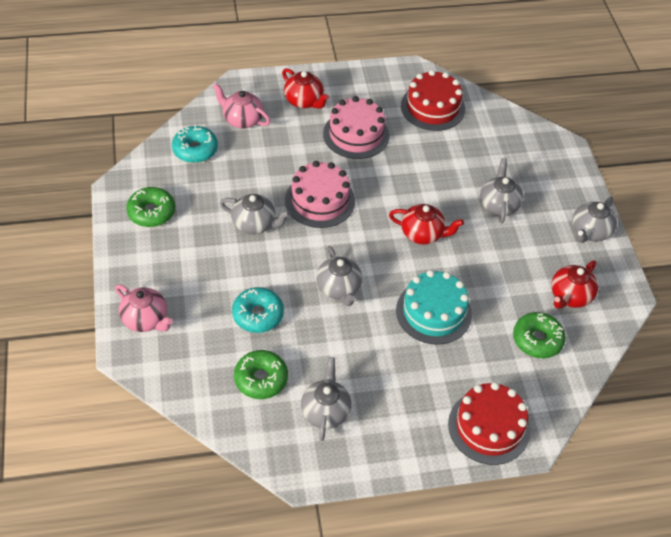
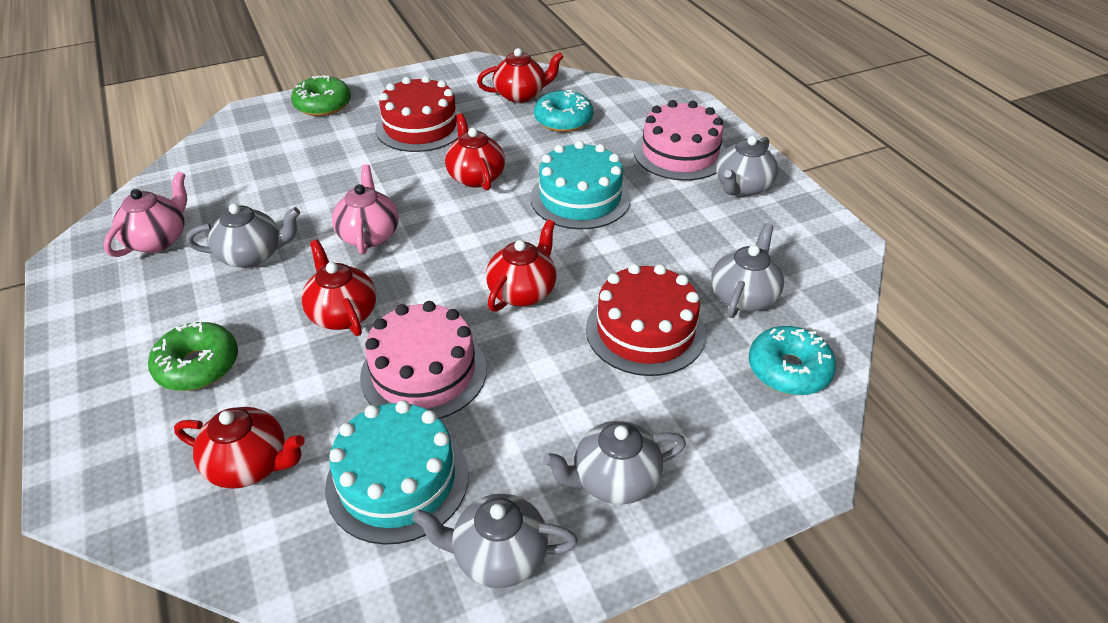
green donut: [126,187,175,227] [234,350,288,399] [513,312,566,358] = 3 -> [148,322,238,391] [291,75,351,116] = 2
red teapot: [282,68,329,109] [389,204,464,244] [551,260,598,309] = 3 -> [174,407,305,489] [301,239,376,336] [445,113,505,190] [477,48,564,103] [486,219,556,312] = 5
turquoise cake: [396,270,472,345] = 1 -> [325,400,468,545] [531,141,631,229] = 2

